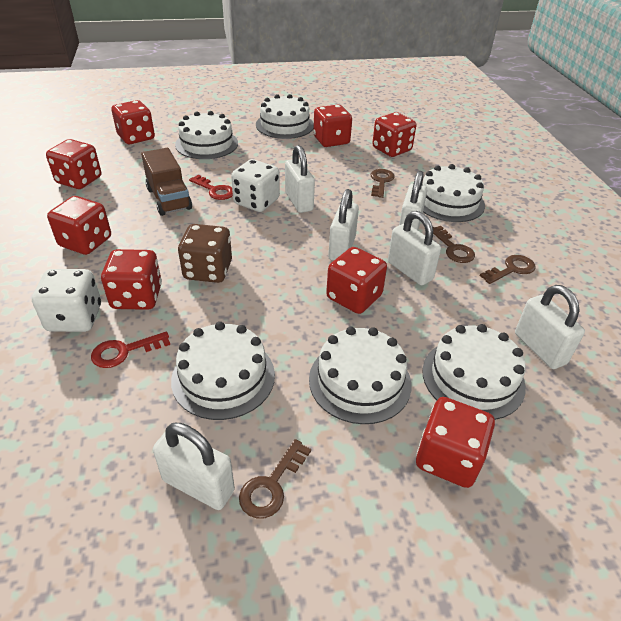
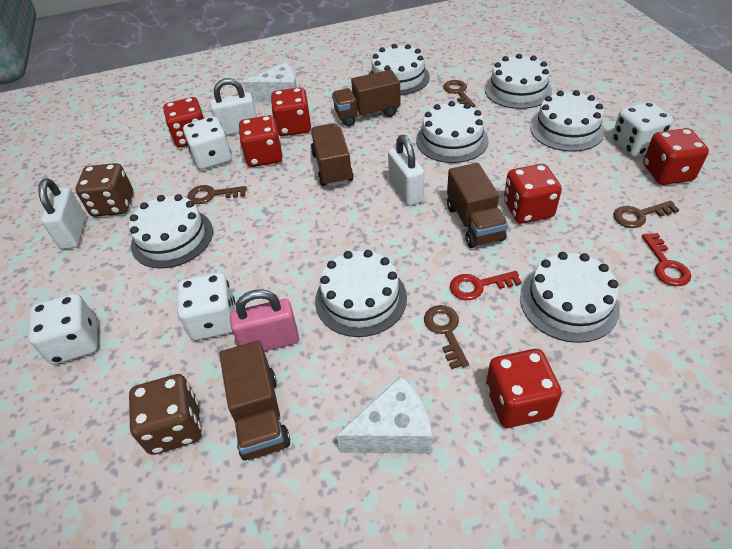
brown dice: [178,224,232,283] = 1 -> [75,163,133,217] [129,374,201,455] = 2
brown truck: [141,148,192,216] = 1 -> [219,340,290,461] [311,123,354,187] [332,70,401,127] [447,163,508,248] = 4
pink padlock: none = 0 -> [230,289,299,351] = 1
red dice: [46,139,101,189] [47,196,111,255] [101,249,162,310] [111,100,155,144] [313,105,352,147] [326,247,387,314] [372,112,416,157] [416,397,495,488] = 8 -> [163,97,204,147] [239,115,283,167] [271,87,311,136] [486,349,562,428] [504,164,562,224] [643,128,709,185] = 6
white cake: [171,322,275,420] [175,111,238,159] [256,94,314,139] [309,327,412,424] [422,164,485,222] [422,324,526,420] = 6 -> [129,194,213,268] [315,250,407,337] [369,44,430,95] [416,101,489,163] [485,54,552,109] [520,252,620,343] [530,90,605,152] = 7
white cheese: none = 0 -> [243,62,297,102] [336,375,432,454] = 2
white dice: [32,269,101,332] [231,159,280,212] = 2 -> [28,294,98,365] [177,272,235,341] [183,117,232,170] [612,101,673,157] = 4
white padlock: [153,423,235,510] [285,145,315,213] [328,189,359,261] [388,211,441,285] [399,171,427,230] [515,285,585,369] = 6 -> [38,178,86,249] [210,78,257,136] [388,135,424,206] = 3

